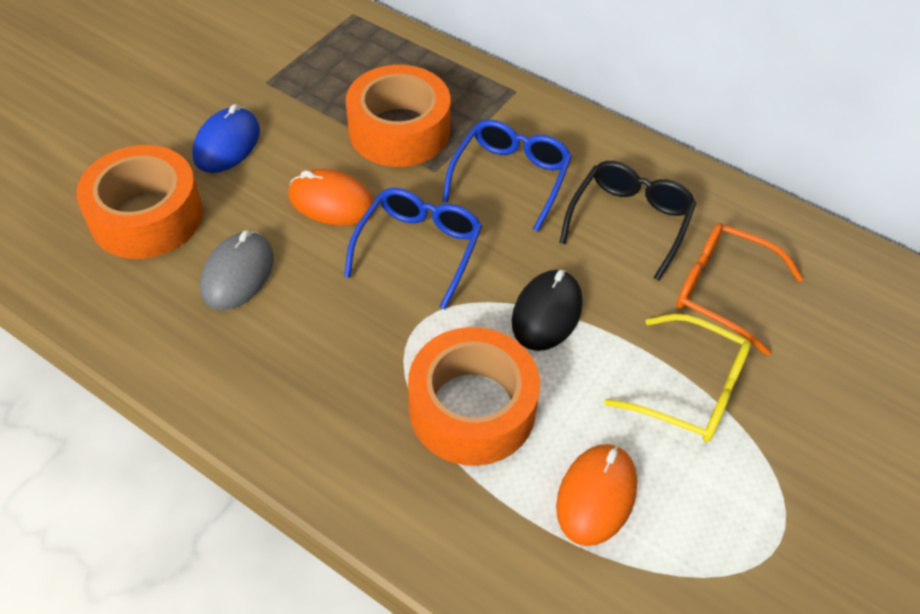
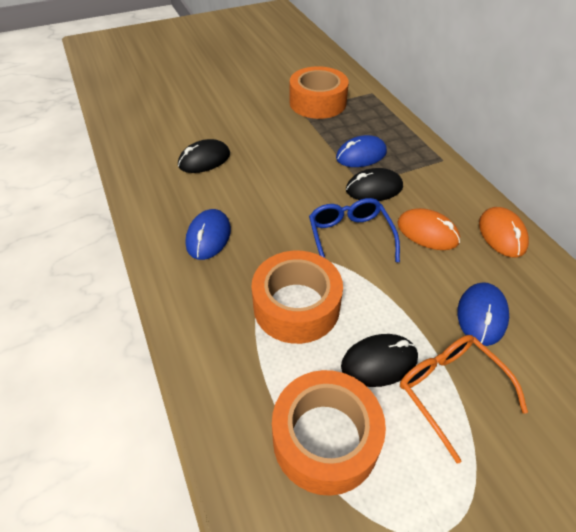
black glasses: [559,161,696,281] = 1 -> none = 0
black mouse: [512,270,583,351] = 1 -> [178,139,230,173] [341,334,418,387] [346,168,403,201] = 3
blue glasses: [344,188,482,310] [442,120,572,232] = 2 -> [309,198,400,262] = 1
blue mouse: [192,104,260,173] = 1 -> [185,209,231,260] [336,135,387,167] [458,282,509,346] = 3
grey mouse: [200,230,274,310] = 1 -> none = 0
yellow glasses: [604,314,751,442] = 1 -> none = 0

